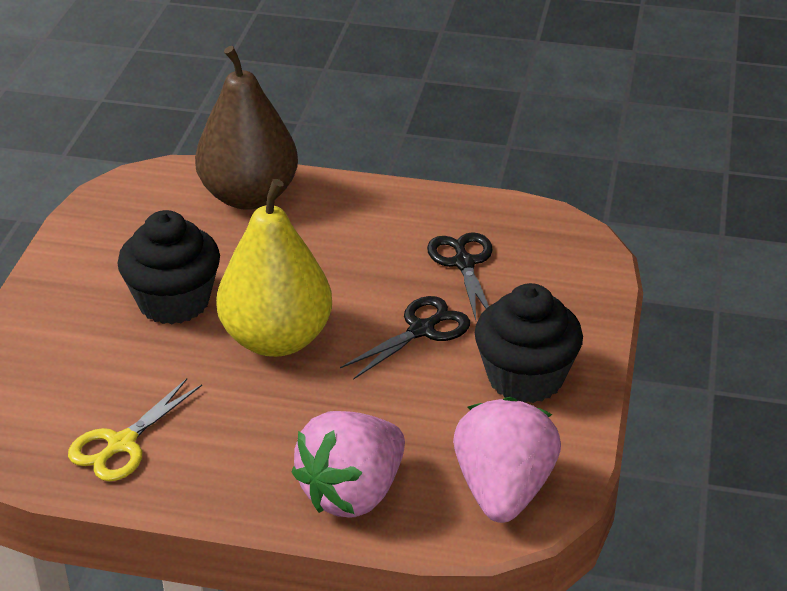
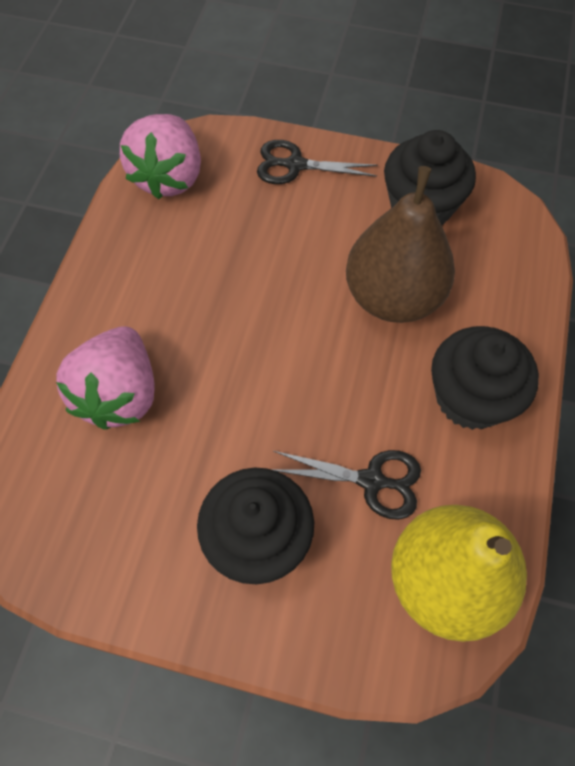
black cupcake: [118,210,220,324] [475,283,583,403] = 2 -> [197,468,314,584] [384,130,476,225] [431,326,539,430] = 3
yellow scissors: [68,378,202,481] = 1 -> none = 0

